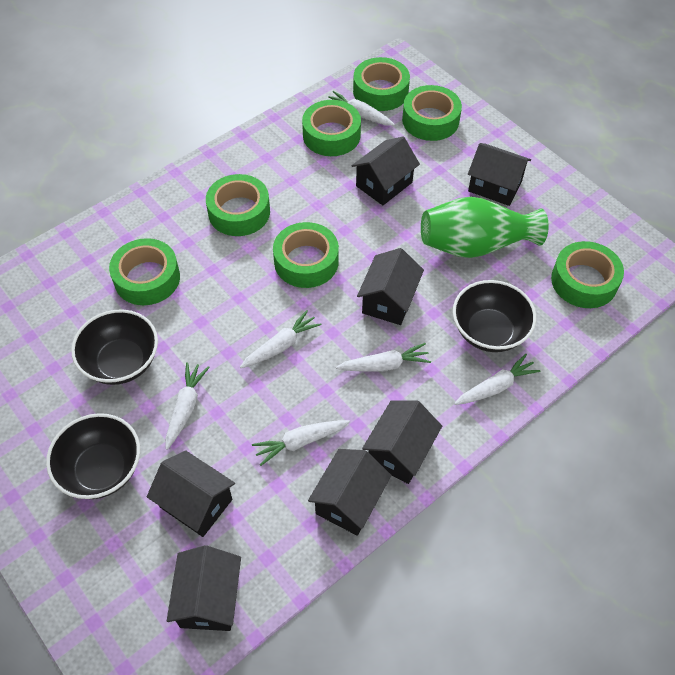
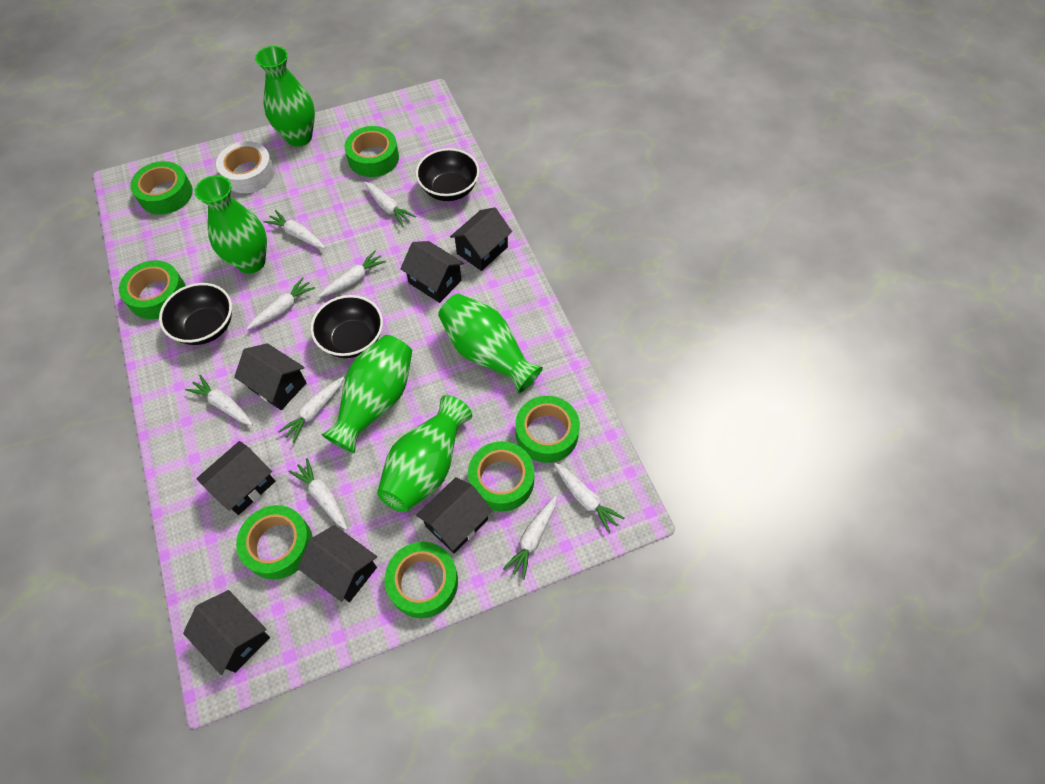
green vase: [421,197,549,258] = 1 -> [194,175,267,274] [255,46,315,146] [322,335,412,453] [377,395,472,512] [438,294,543,393] = 5
white carrot: [165,362,210,450] [240,310,322,368] [252,420,350,466] [328,91,395,126] [336,343,431,372] [454,354,541,405] = 6 -> [185,375,253,425] [246,277,315,330] [264,210,325,249] [278,377,344,443] [289,458,348,530] [318,250,386,298] [364,182,416,227] [503,496,557,580] [554,463,625,533] = 9
white tape: none = 0 -> [216,141,275,193] = 1

